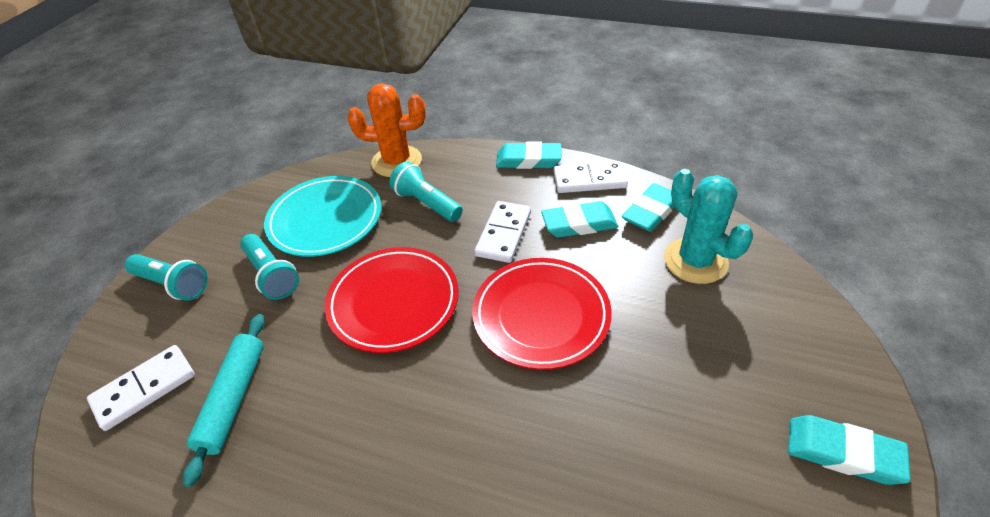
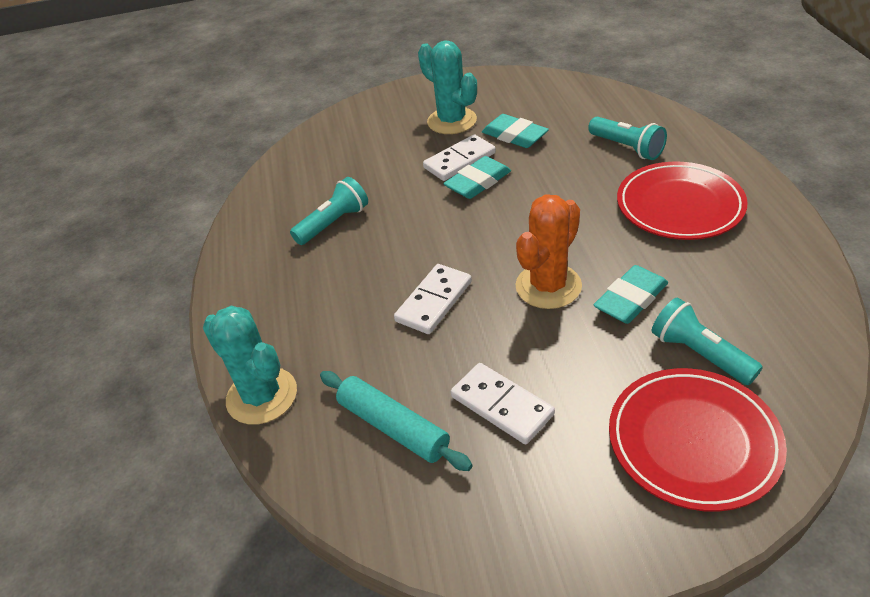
turquoise cactus: [664,169,753,284] = 1 -> [203,306,297,425] [418,40,477,134] = 2
turquoise eraser: [496,141,562,169] [541,201,618,237] [622,183,674,232] [788,415,911,485] = 4 -> [443,156,511,199] [482,114,549,148] [594,265,668,324] = 3
turquoise plate: [264,176,381,257] = 1 -> none = 0

